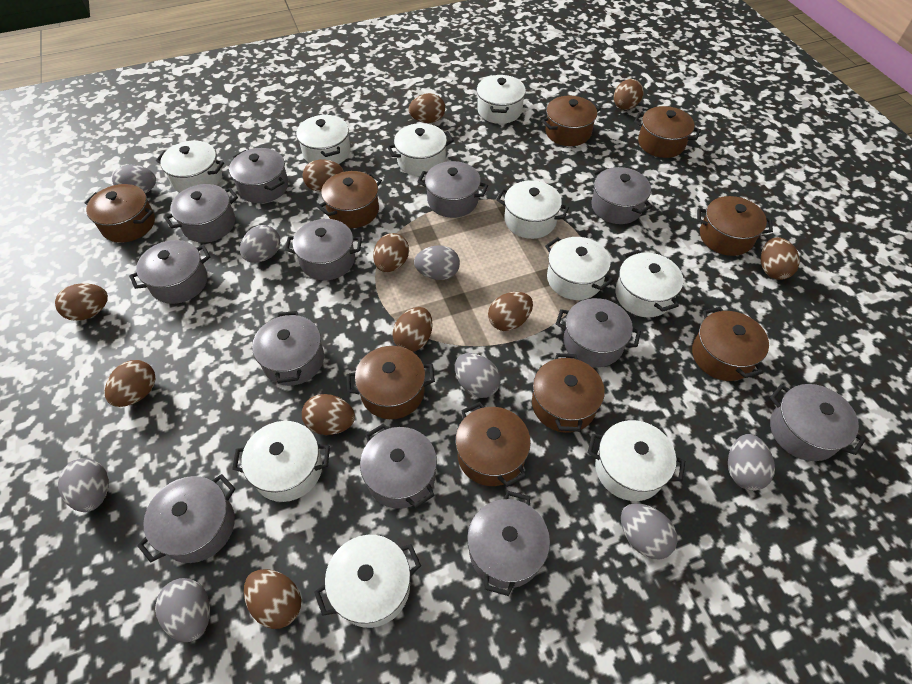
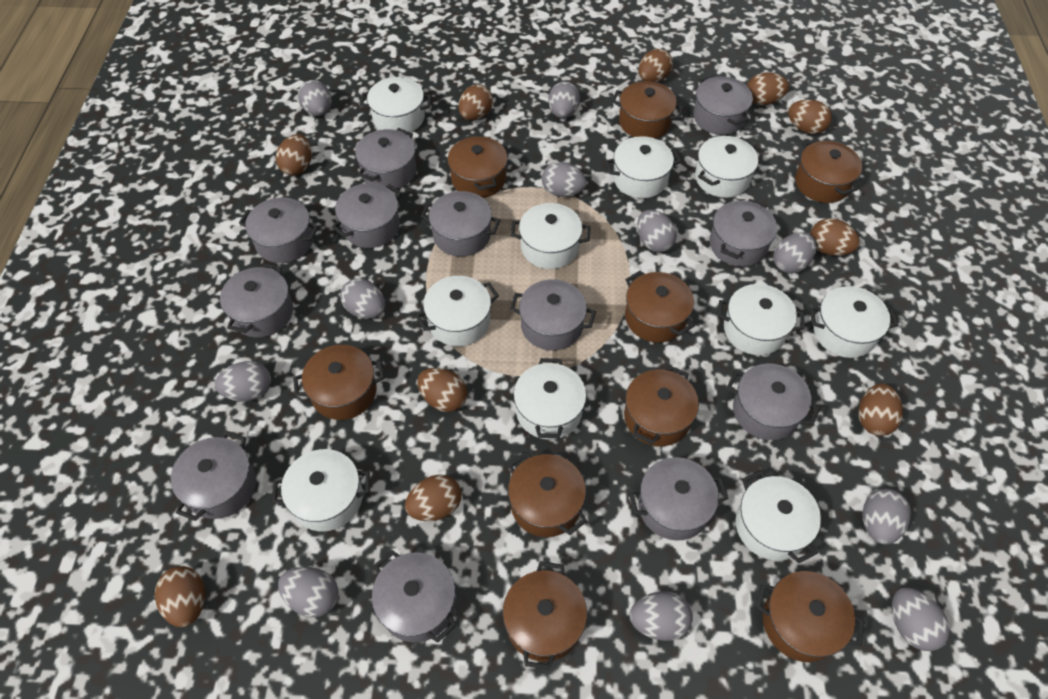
brown egg: [55,283,108,321] [105,360,156,407] [244,569,301,629] [302,160,344,191] [302,394,355,435] [373,233,409,272] [393,307,433,352] [408,93,445,123] [488,292,533,331] [614,79,644,110] [761,237,800,280] = 11 -> [155,566,205,627] [276,134,312,176] [405,475,461,521] [417,368,467,412] [458,84,493,120] [638,49,673,82] [747,72,789,105] [788,100,832,134] [810,218,860,256] [858,383,903,436] = 10
grey egg: [58,458,109,512] [112,165,156,194] [155,578,210,642] [240,225,280,263] [414,245,460,280] [455,353,501,398] [621,503,678,559] [728,434,775,491] = 8 -> [215,361,271,401] [278,567,339,617] [298,80,332,116] [340,278,385,319] [542,162,586,197] [548,82,580,119] [630,592,693,641] [637,210,677,253] [773,232,816,274] [863,488,911,544] [892,587,950,651] = 11

